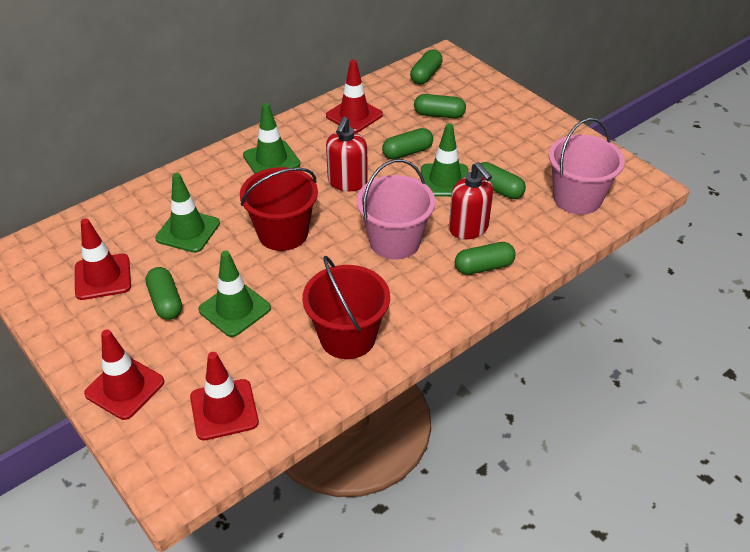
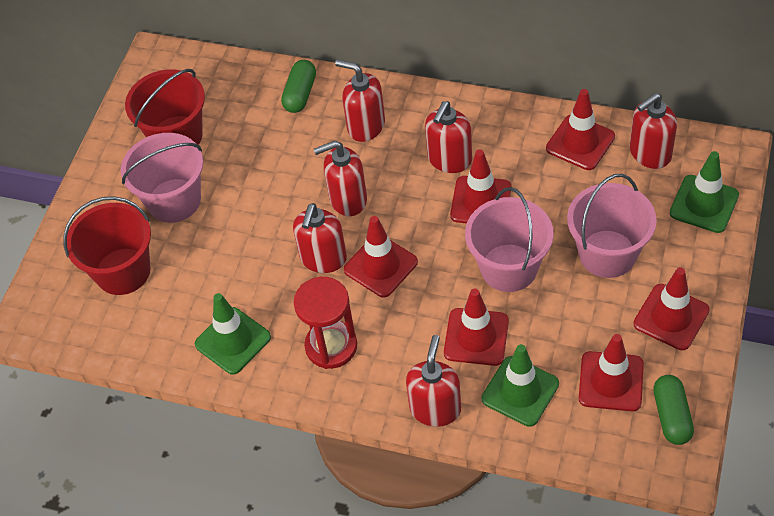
green capsule: [146,267,182,320] [382,128,433,160] [410,49,443,84] [414,94,466,118] [455,242,516,275] [478,162,526,199] = 6 -> [281,60,316,113] [653,375,694,445] = 2
green traffic cone: [155,173,220,253] [198,250,271,337] [243,103,300,174] [421,123,469,197] = 4 -> [195,293,271,375] [482,344,559,427] [670,151,739,233] = 3
pink bucket: [357,159,435,260] [549,118,625,215] = 2 -> [121,133,203,223] [465,187,554,292] [567,174,657,278] = 3
red hourglass: none = 0 -> [294,277,357,369] = 1
red soap dispenser: [326,117,368,191] [449,162,493,240] = 2 -> [293,203,347,273] [314,141,367,216] [335,60,385,142] [406,335,461,427] [425,101,472,173] [630,93,677,169] = 6
red traffic cone: [75,218,131,300] [84,329,164,420] [190,352,259,440] [326,60,383,133] = 4 -> [344,216,418,297] [444,289,509,366] [450,149,511,223] [546,89,615,170] [579,334,644,411] [633,267,710,350] = 6

